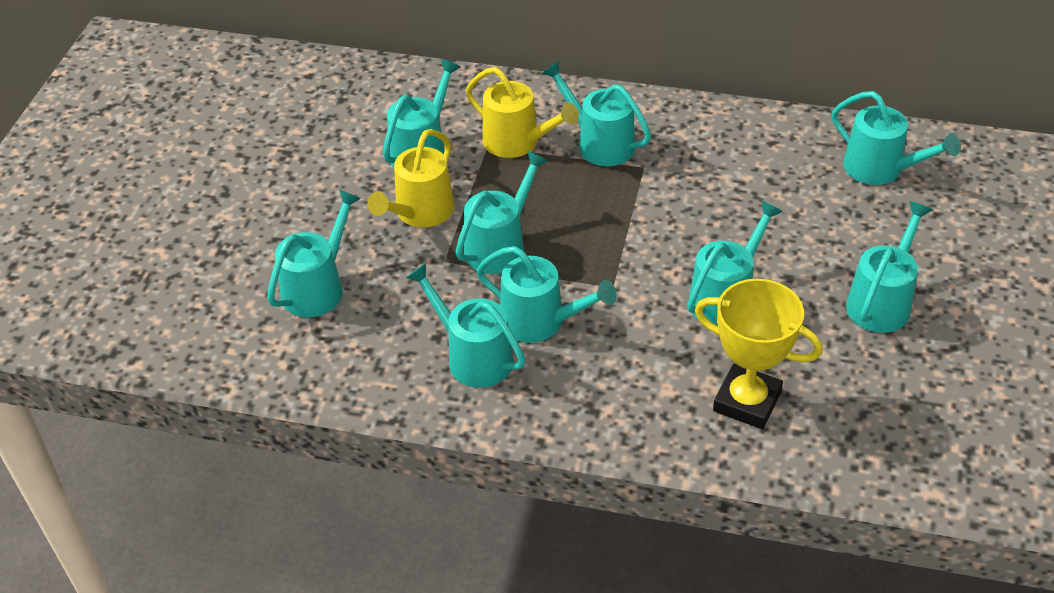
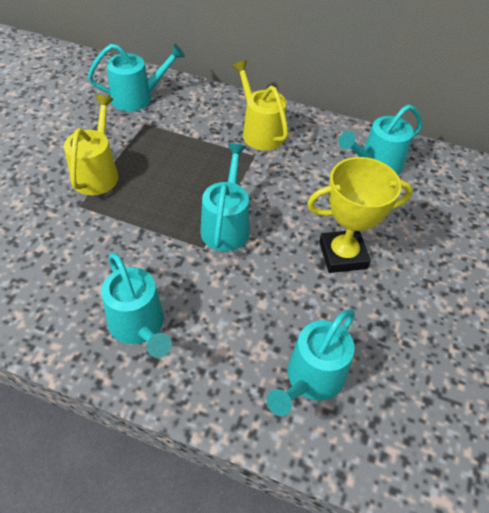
turquoise watering can: [267,189,361,317] [383,59,461,168] [406,263,525,388] [456,151,548,274] [476,246,617,343] [542,60,651,166] [688,200,783,325] [832,91,960,185] [846,201,932,333] = 9 -> [88,44,185,111] [101,253,172,358] [200,143,250,251] [267,309,355,416] [339,104,422,175] = 5

